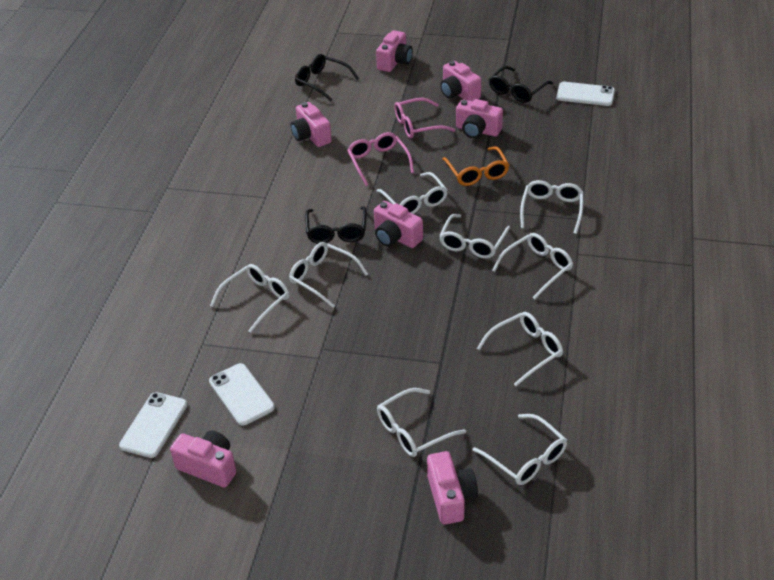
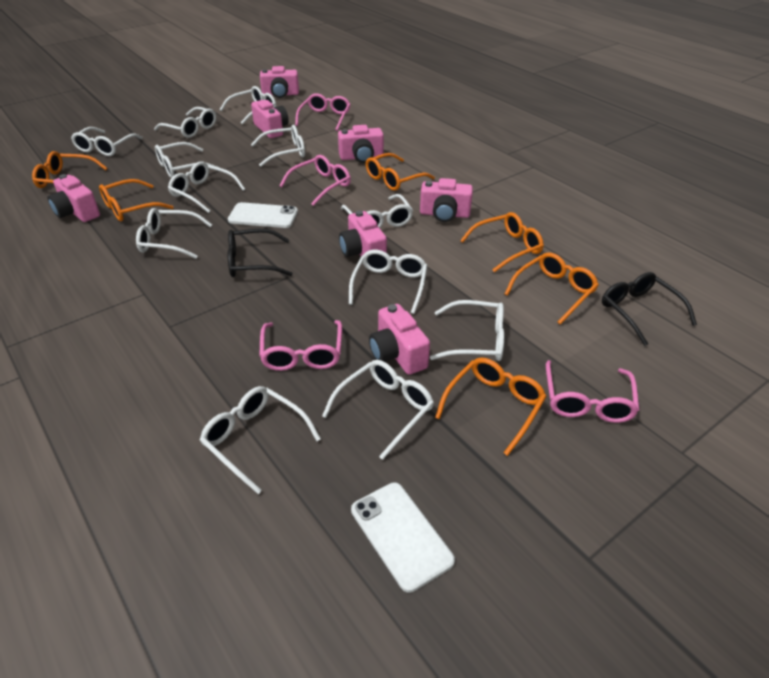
black glasses: [295,54,359,101] [305,206,367,244] [489,66,553,103] = 3 -> [227,229,293,277] [602,272,697,346] = 2
orange glasses: [442,146,509,186] = 1 -> [32,151,108,188] [99,179,174,221] [366,153,435,191] [435,357,547,456] [460,212,544,273] [505,253,599,325] = 6
pink glasses: [347,132,414,186] [394,98,455,138] = 2 -> [259,320,342,371] [279,155,351,206] [295,93,351,131] [546,360,639,423] = 4
white glasses: [210,264,290,333] [289,242,368,308] [377,172,448,214] [377,388,466,457] [439,214,510,259] [473,414,567,485] [477,312,563,386] [492,233,573,299] [520,180,584,234] = 9 -> [71,127,143,156] [136,208,212,259] [154,107,216,138] [155,142,217,178] [168,162,245,213] [200,386,321,494] [219,86,276,125] [251,125,305,167] [322,360,434,460] [341,194,413,228] [349,250,428,314] [430,300,504,361] = 12
white phone: [119,392,187,458] [209,363,275,426] [556,82,615,106] = 3 -> [228,202,298,228] [351,483,455,593] = 2

